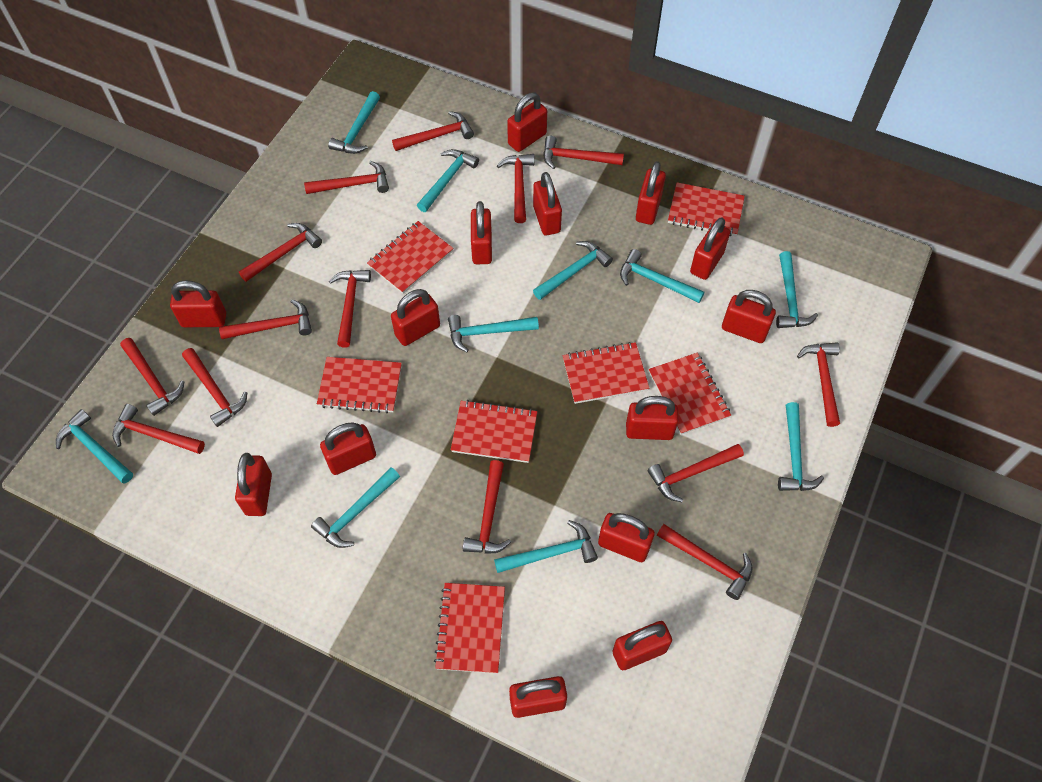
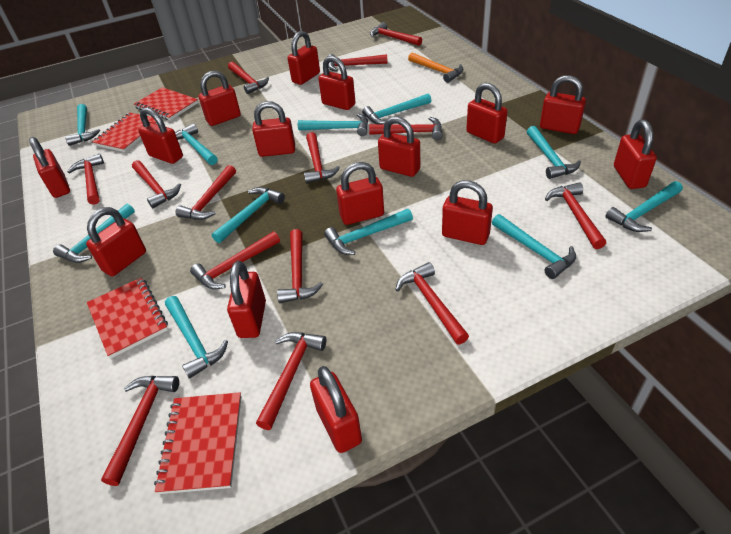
orange hammer: none = 0 -> [408,52,464,83] = 1
red notebook: [317,357,402,413] [367,221,454,294] [434,583,505,674] [451,400,537,463] [563,342,649,404] [649,353,731,435] [668,182,745,236] = 7 -> [87,277,168,359] [92,113,157,152] [134,87,198,121] [154,392,241,494] = 4
red padlock: [170,280,226,327] [235,453,272,516] [320,422,376,475] [391,289,440,346] [471,201,492,264] [507,93,547,152] [509,676,567,718] [533,172,562,235] [598,513,655,562] [612,621,672,670] [626,396,679,440] [636,161,666,225] [690,217,730,280] [722,290,776,343] = 14 -> [29,137,70,198] [86,207,146,276] [138,107,183,164] [199,71,241,126] [227,261,266,338] [252,101,295,157] [288,31,320,85] [310,366,362,453] [318,56,355,110] [336,162,384,225] [378,117,420,177] [442,180,493,245] [466,83,508,144] [540,75,586,134] [614,119,657,189] = 15
turquoise hammer: [56,409,133,484] [311,467,400,548] [328,91,380,154] [417,149,479,212] [448,315,539,352] [494,520,598,573] [533,241,613,300] [620,249,704,303] [776,251,818,328] [778,402,824,491] = 10 -> [53,204,135,263] [65,104,100,146] [165,296,228,379] [175,123,218,165] [212,187,285,243] [298,113,368,136] [324,209,413,255] [362,94,431,124] [492,214,576,279] [527,126,581,179] [605,181,683,232] = 11

